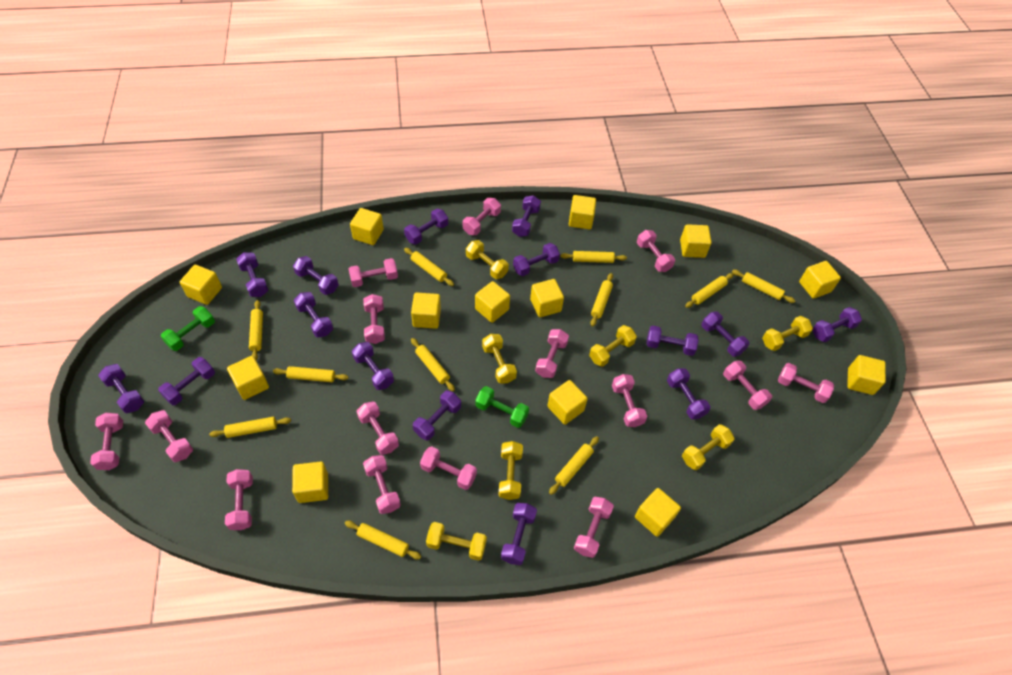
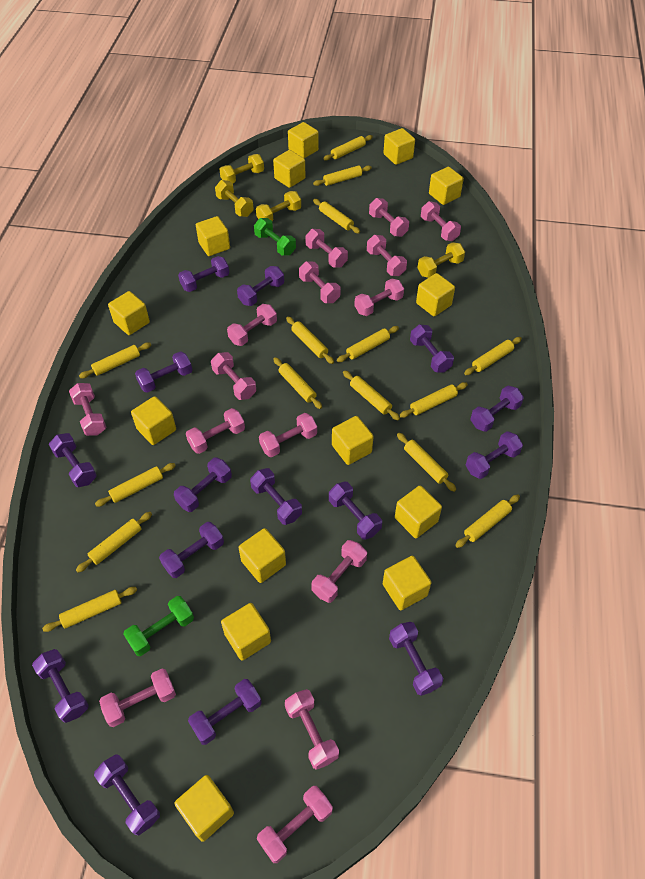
yellow cube: [180,265,222,305] [227,356,269,400] [292,462,328,503] [350,208,384,245] [411,292,441,329] [475,281,510,323] [530,279,564,317] [547,380,588,425] [569,195,596,229] [635,488,681,537] [680,224,712,258] [799,261,841,299] [847,355,886,395] = 13 -> [108,291,150,335] [131,396,176,445] [174,775,234,842] [196,216,230,256] [221,603,271,661] [239,528,286,583] [273,150,306,188] [288,122,319,158] [332,416,374,465] [383,128,415,165] [383,556,431,610] [395,486,442,538] [416,273,455,316] [429,167,464,205] = 14
yellow dumbbell: [426,522,487,561] [466,240,509,279] [482,334,517,383] [498,441,523,500] [589,325,637,367] [682,424,734,470] [762,316,813,351] = 7 -> [215,180,254,217] [219,154,264,184] [256,191,301,222] [418,242,465,278] = 4
yellow rolling pin: [209,417,291,438] [249,300,263,360] [273,366,349,382] [345,521,421,559] [404,248,454,286] [411,338,455,391] [549,436,599,495] [560,251,627,263] [590,273,613,327] [685,273,734,308] [732,270,795,303] = 11 -> [42,587,137,632] [76,512,152,573] [79,342,151,378] [95,463,176,507] [273,357,322,409] [286,316,334,364] [313,165,372,186] [313,199,360,233] [323,135,373,161] [337,326,399,362] [343,370,400,421] [397,433,456,492] [400,382,468,418] [455,495,520,548] [464,337,522,375] = 15

